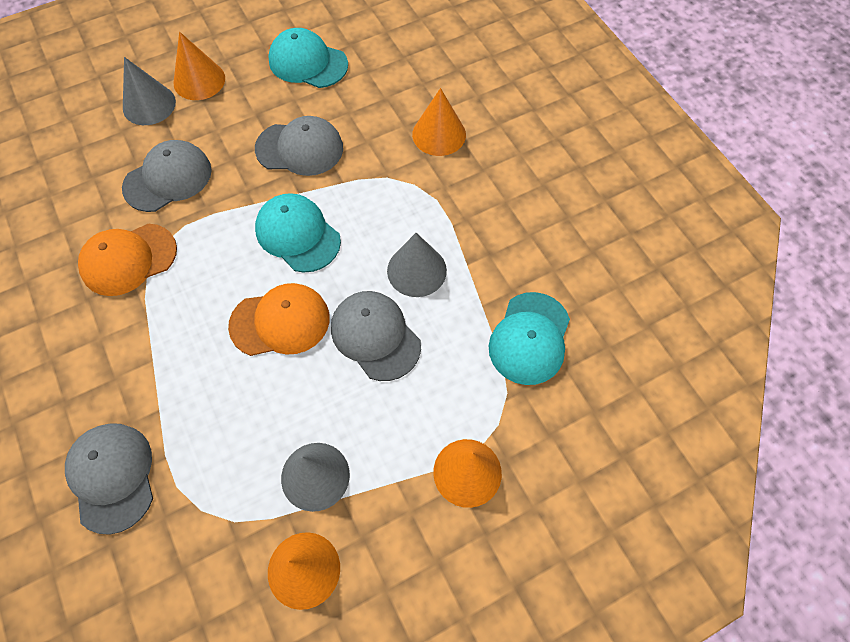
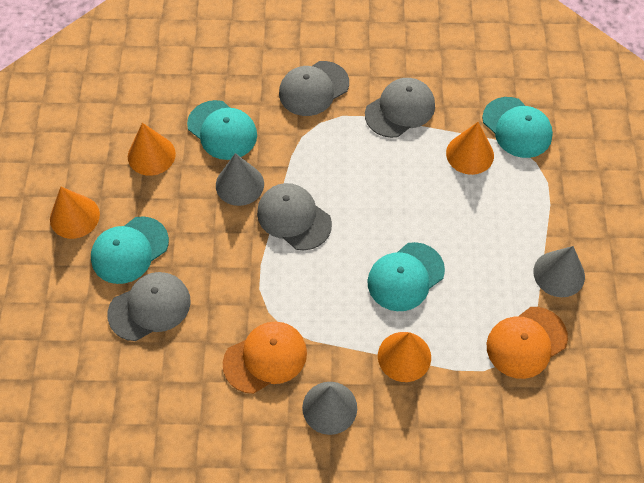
turquoise cap: [255,193,341,273] [268,28,348,88] [489,292,570,385] = 3 -> [91,216,169,284] [187,100,257,160] [367,242,445,311] [482,97,553,158] = 4

